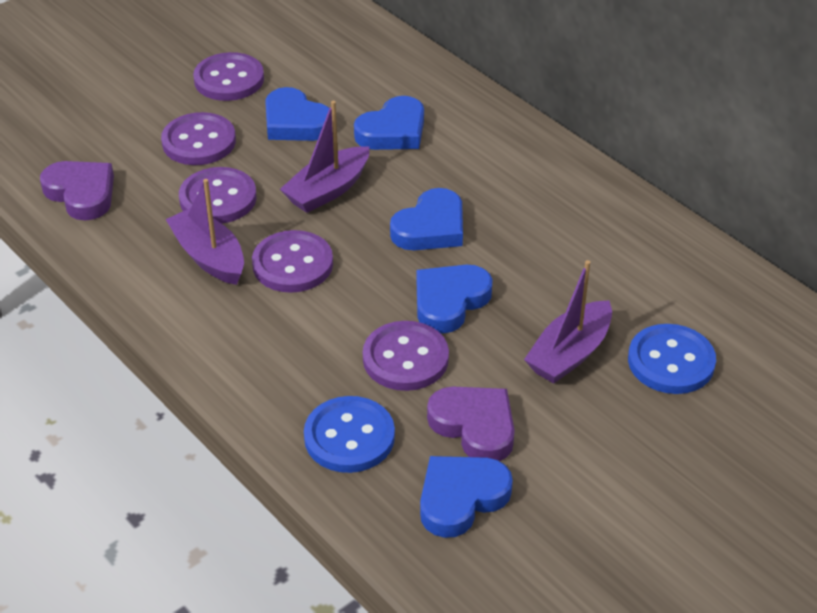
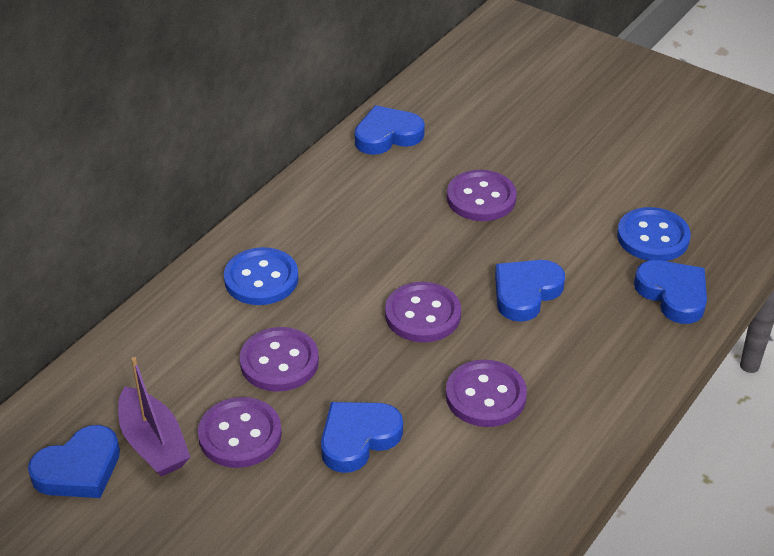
purple boat: [166,179,244,285] [280,101,369,213] [524,260,612,384] = 3 -> [118,357,190,477] = 1
purple heart: [40,161,114,221] [427,387,515,461] = 2 -> none = 0

